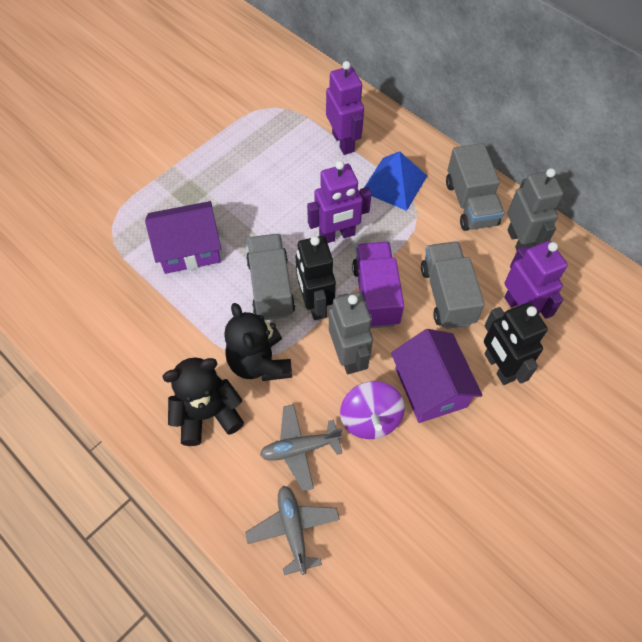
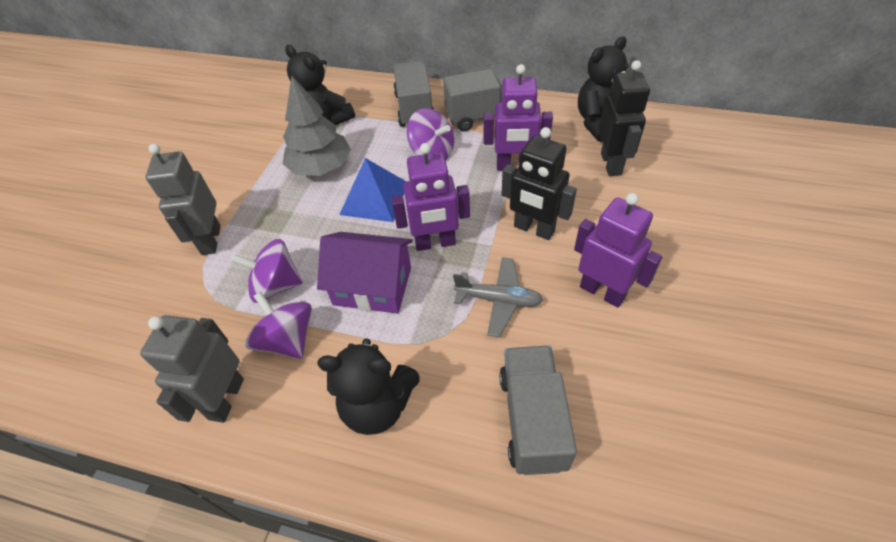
black teddy bear: [162,357,244,446] [224,303,292,381] = 2 -> [285,45,355,125] [317,339,420,435] [578,37,629,142] = 3
grey plane: [245,486,340,575] [260,404,342,491] = 2 -> [453,257,543,337] = 1
grey tree: none = 0 -> [283,76,351,176] = 1
purple house: [145,201,221,274] [391,329,483,423] = 2 -> [317,232,413,313] = 1
purple spinning top: [340,381,405,439] = 1 -> [231,239,302,303] [245,292,312,359] [407,108,454,160] = 3
purple truck: [352,242,404,328] = 1 -> none = 0

